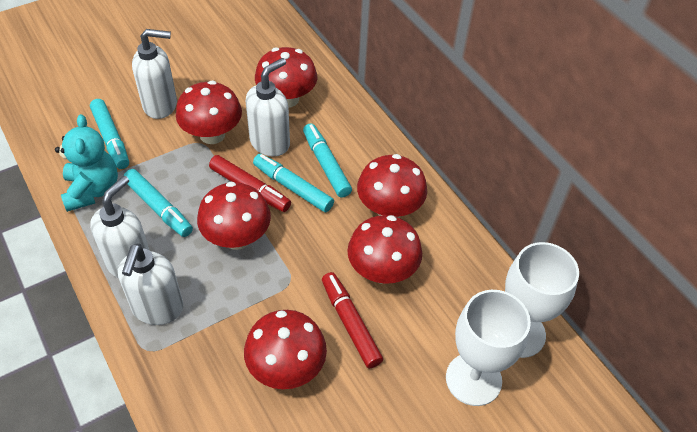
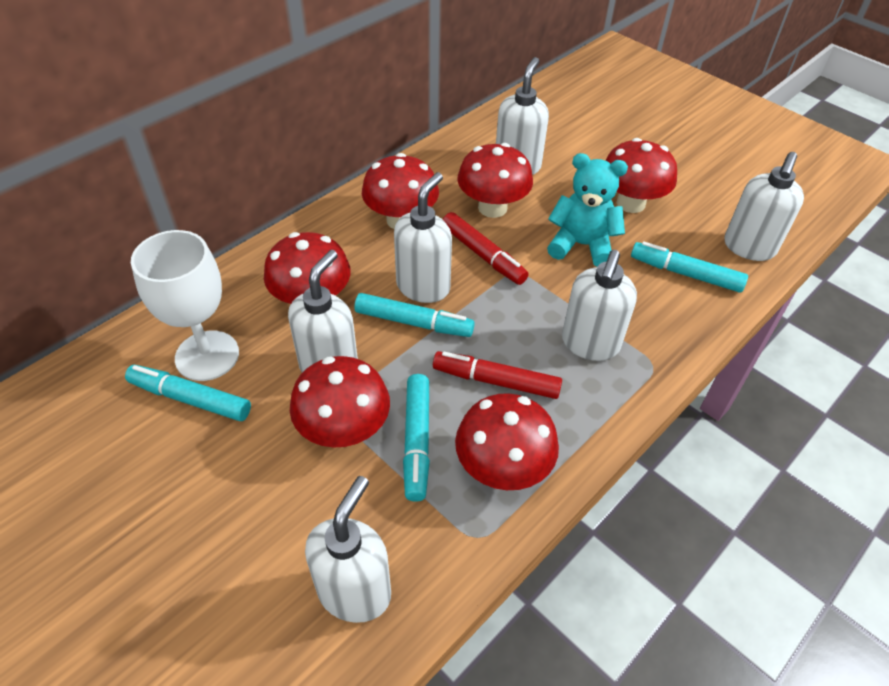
white goblet: [446,290,531,406] [505,242,579,358] = 2 -> [131,230,239,381] = 1
white soap dispenser: [90,176,149,278] [118,243,183,325] [132,29,177,119] [246,58,290,157] = 4 -> [288,250,358,372] [305,476,391,623] [394,172,452,303] [496,57,549,175] [562,250,637,361] [724,152,804,261] = 6

